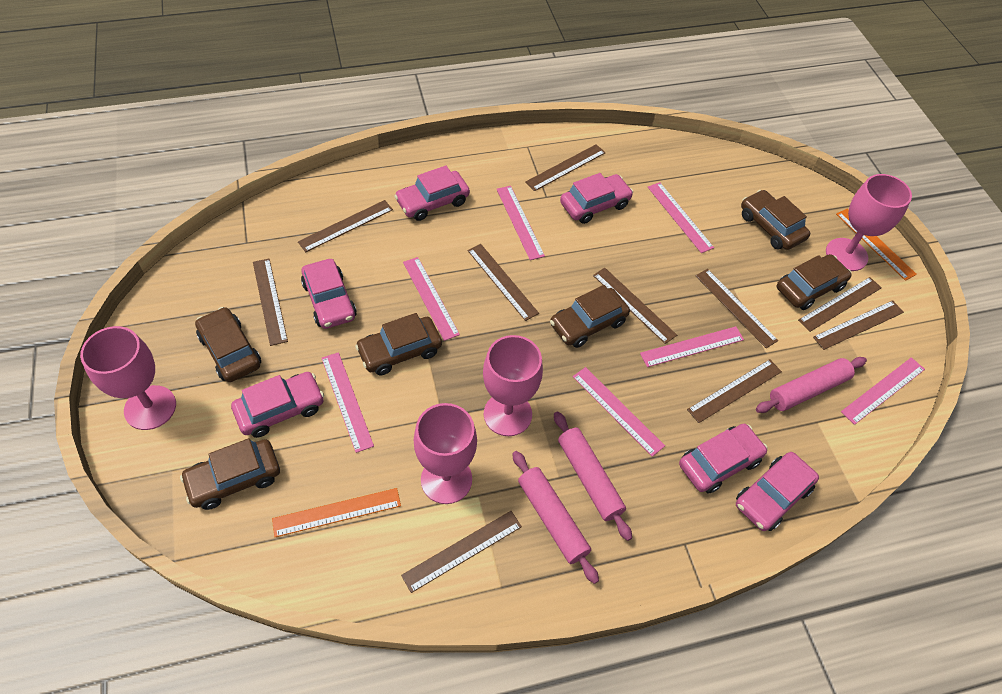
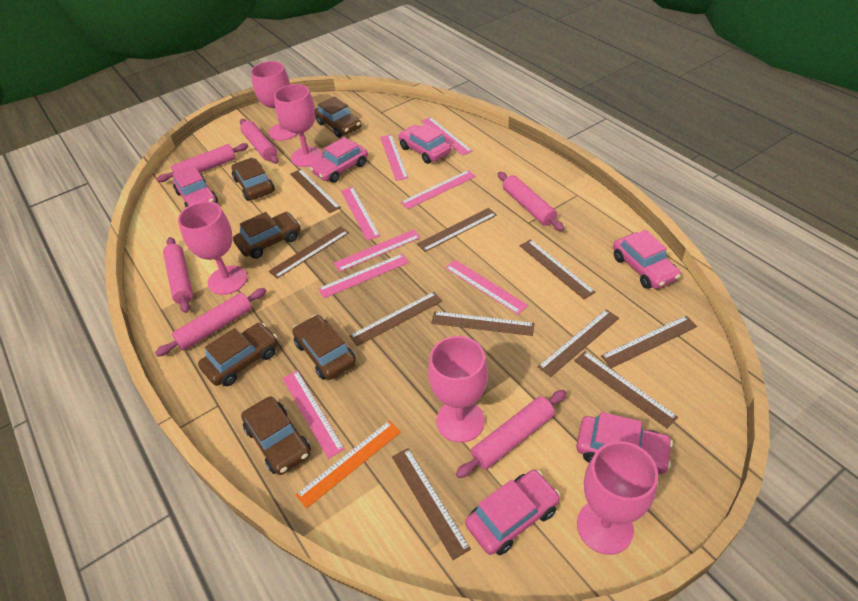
orange ruler: [272,488,401,537] [836,209,917,281] = 2 -> [295,420,401,509] = 1
pink goblet: [80,326,176,430] [414,403,477,504] [483,335,543,436] [826,174,912,271] = 4 -> [178,201,247,295] [251,61,297,141] [274,84,323,167] [428,336,488,443] [577,441,658,555] = 5
pink rolling pin: [512,451,599,584] [554,411,632,541] [756,357,867,413] = 3 -> [155,288,266,357] [157,143,249,182] [163,237,193,313] [240,119,279,164] [456,390,566,478] [498,172,564,231] = 6
pink ruler: [322,352,374,453] [403,257,460,341] [497,186,545,260] [573,367,665,457] [640,326,744,367] [648,182,714,253] [841,357,925,425] = 7 -> [282,370,345,459] [318,254,409,298] [334,229,420,272] [341,187,380,241] [380,134,408,181] [401,170,476,209] [421,117,473,156] [445,260,528,315] = 8

